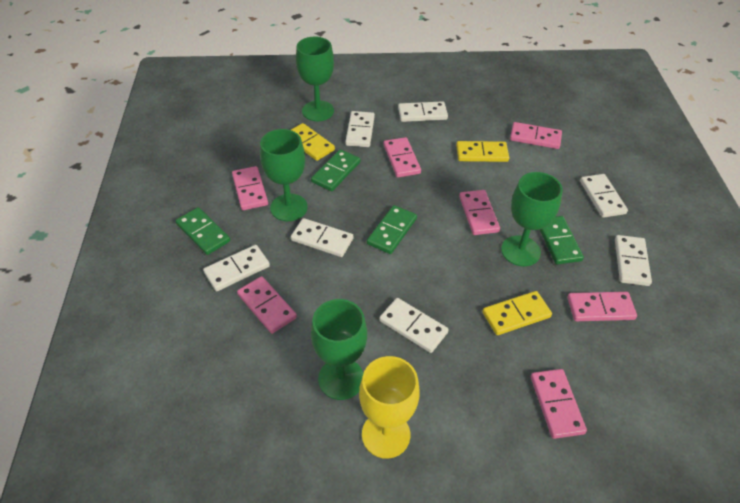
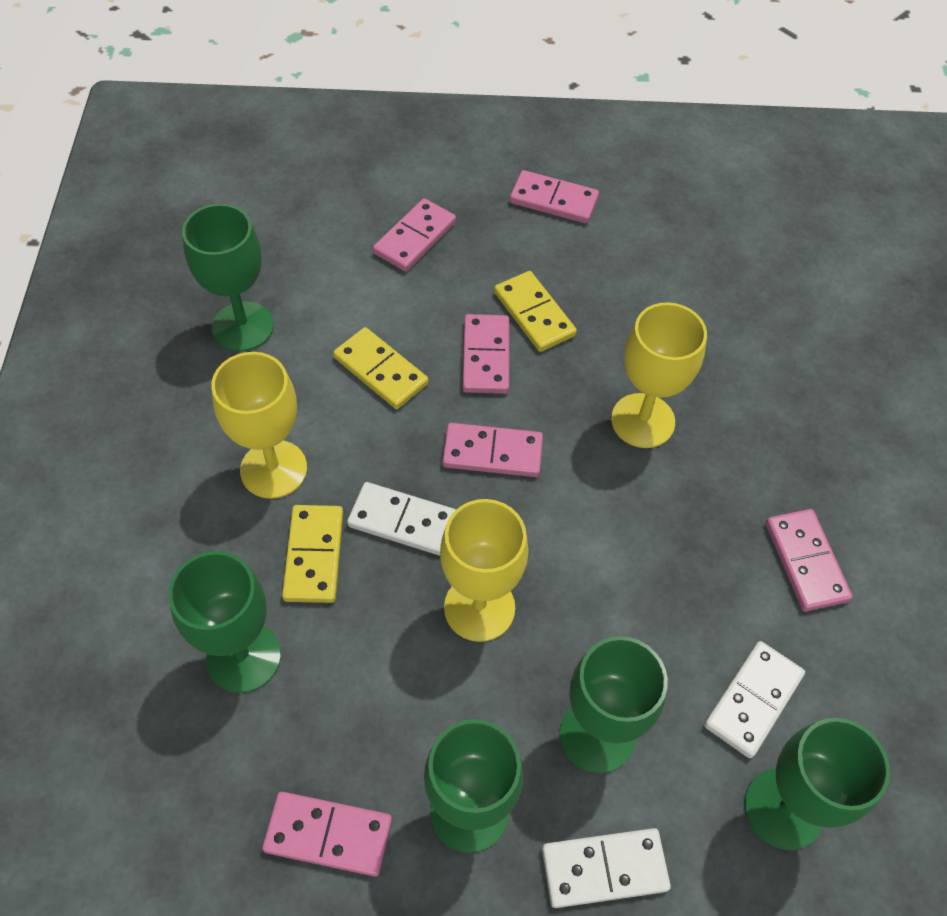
green domino: [176,207,230,255] [311,149,360,191] [367,205,417,254] [539,216,584,264] = 4 -> none = 0
green goblet: [260,129,307,221] [296,37,334,121] [311,299,367,400] [501,172,562,266] = 4 -> [168,551,281,693] [182,204,274,352] [424,719,523,853] [560,636,668,774] [745,718,890,850] = 5
pink domino: [232,166,268,210] [237,276,297,334] [384,137,421,177] [459,190,500,235] [510,122,562,149] [531,369,587,439] [567,292,637,321] = 7 -> [262,792,392,877] [373,198,456,271] [442,423,543,477] [462,314,509,394] [510,170,599,223] [766,509,852,611] = 6
white domino: [203,245,270,291] [291,218,353,257] [345,111,375,147] [379,298,449,353] [398,101,448,122] [580,174,628,218] [615,235,652,286] = 7 -> [347,482,456,555] [542,828,671,908] [704,641,805,758] = 3
yellow goblet: [359,356,420,459] = 1 -> [211,352,307,499] [440,499,529,642] [611,302,707,448] = 3

